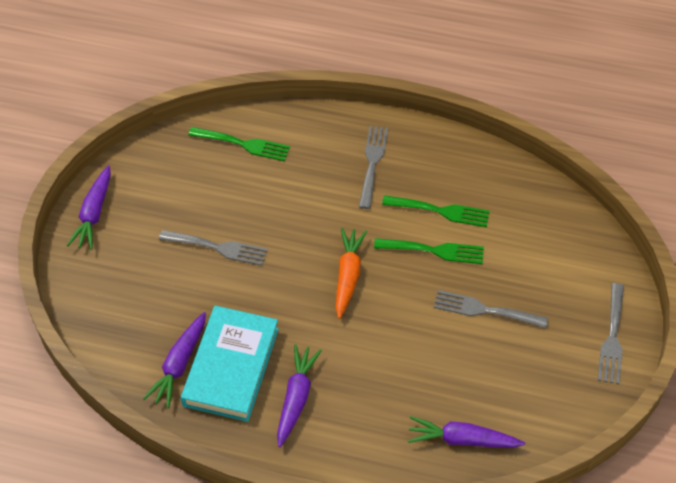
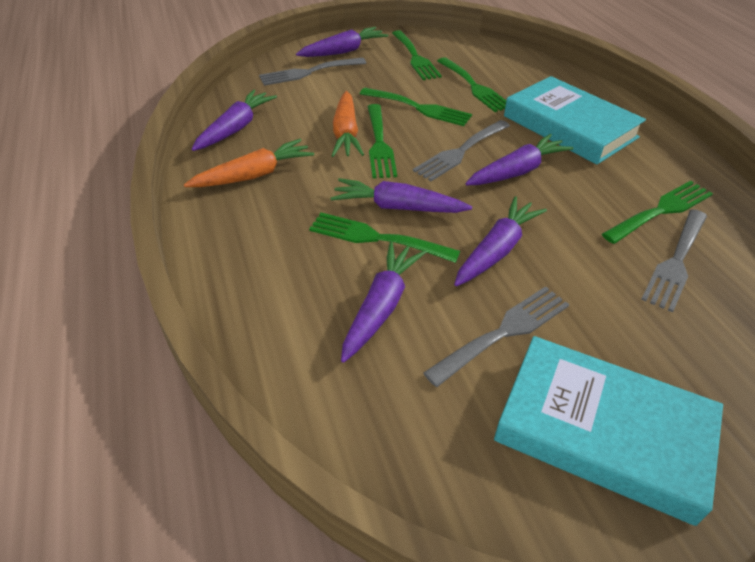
green fork: [188,127,290,161] [374,238,484,264] [382,195,490,227] = 3 -> [309,212,460,263] [360,88,472,126] [367,104,397,178] [392,30,442,80] [437,57,506,112] [602,181,713,244] = 6
orange carrot: [335,228,367,319] = 1 -> [184,139,314,187] [331,91,364,157] = 2
purple carrot: [67,165,111,250] [143,312,206,408] [277,344,322,447] [408,416,525,448] = 4 -> [192,90,277,151] [296,27,388,57] [331,178,472,213] [341,241,426,363] [454,196,547,286] [465,134,574,185] = 6
turquoise book: [181,306,279,422] = 1 -> [494,336,723,526] [504,76,646,165] = 2

